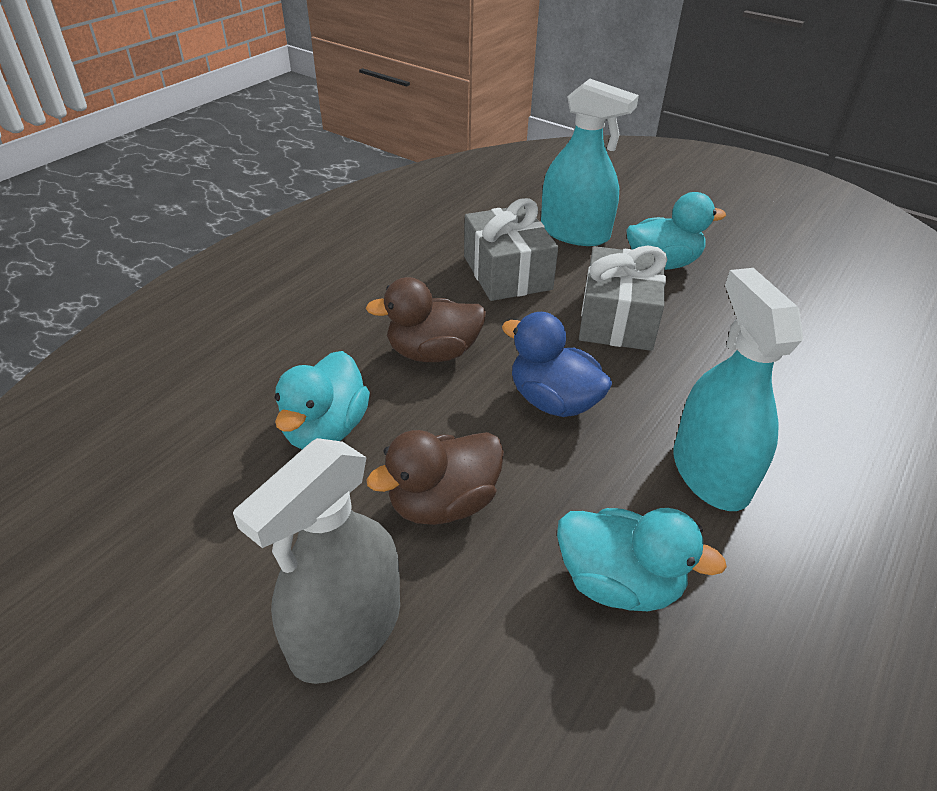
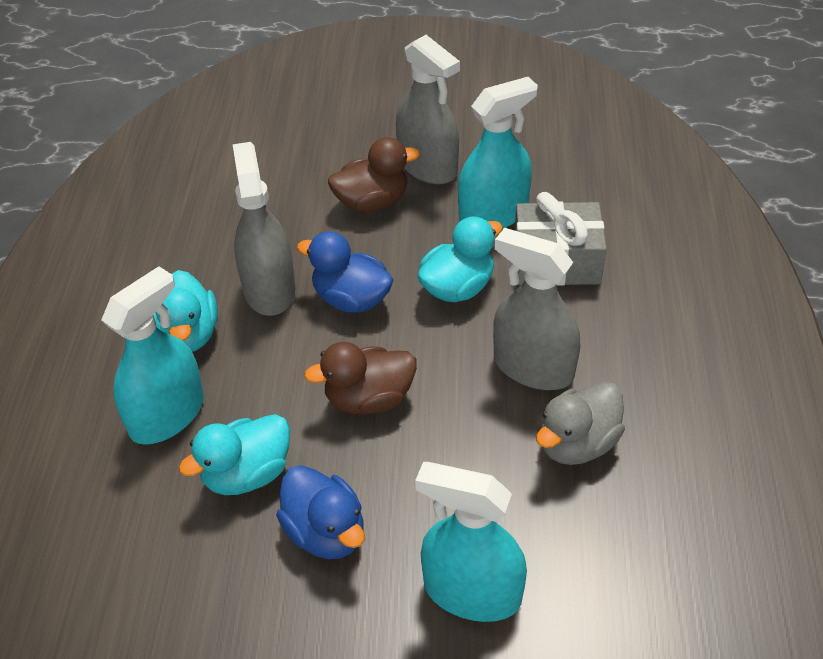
blue duck: [502,312,612,417] = 1 -> [276,465,365,559] [297,231,394,313] = 2
grey duck: none = 0 -> [536,382,625,465] = 1
grey gift: [464,198,558,301] [579,246,668,351] = 2 -> [515,192,607,286] = 1
grey spray bottle: [233,438,400,684] = 1 -> [233,142,295,316] [396,35,460,184] [493,228,580,390] = 3
turquoise spray bottle: [541,79,639,246] [673,268,803,511] = 2 -> [101,266,204,445] [415,462,527,622] [458,77,538,229] = 3

